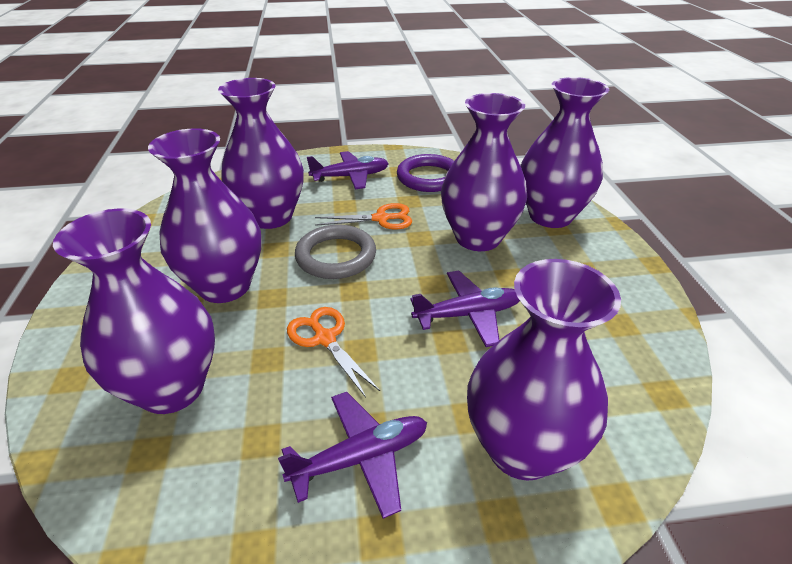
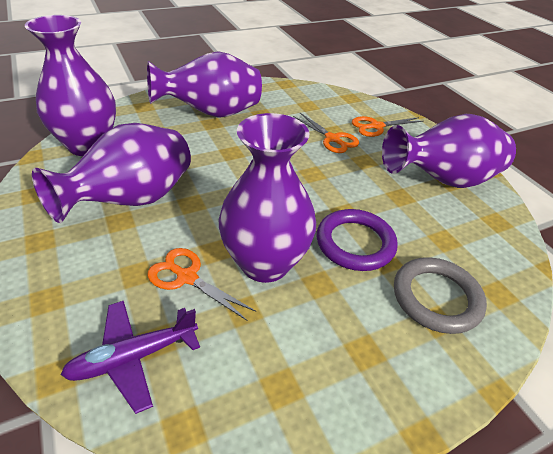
orange scissors: [287,307,380,398] [315,203,412,230] = 2 -> [148,248,256,320] [293,113,359,153] [352,116,424,137] = 3
purple plane: [278,392,427,519] [307,151,389,189] [410,271,520,347] = 3 -> [61,301,200,414] = 1
purple vase: [53,208,215,414] [148,128,262,303] [218,78,304,229] [441,93,527,251] [467,259,621,481] [520,77,609,228] = 6 -> [25,15,116,156] [32,123,191,223] [147,51,262,118] [219,113,316,283] [382,114,516,188] = 5

